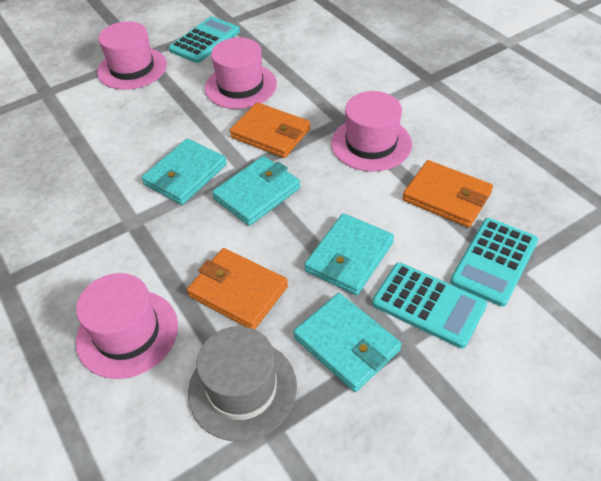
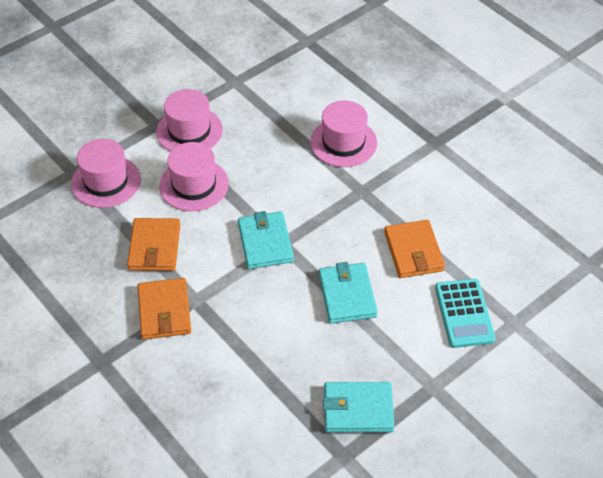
grey hat: [188,326,297,442] = 1 -> none = 0
turquoise calculator: [169,17,240,63] [372,263,487,348] [450,218,538,307] = 3 -> [435,279,496,348] = 1
turquoise wallet: [142,139,227,205] [212,156,301,226] [293,293,402,392] [304,213,394,295] = 4 -> [238,211,294,269] [319,262,378,324] [323,382,394,433] = 3

